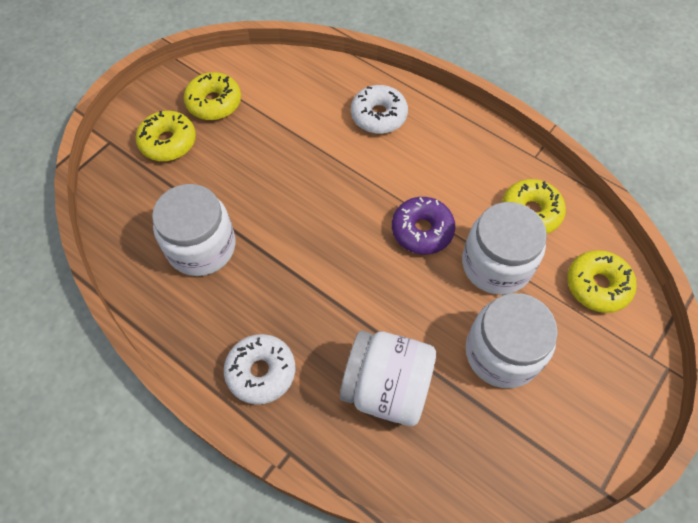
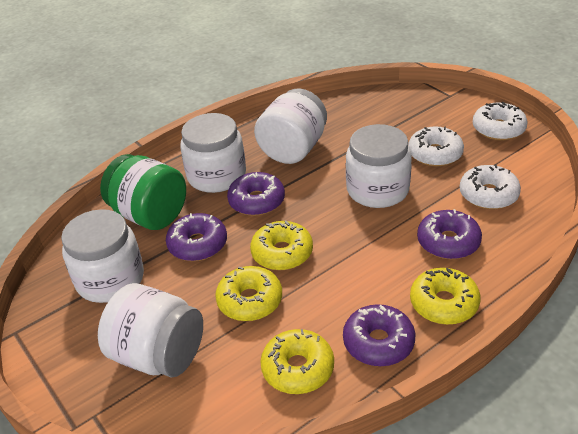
green jar: none = 0 -> [100,154,186,230] = 1
purple donut: [392,197,456,255] = 1 -> [166,213,227,261] [227,172,285,216] [343,304,415,366] [417,209,482,259] = 4
white donut: [224,334,295,405] [351,85,408,134] = 2 -> [408,126,464,167] [460,164,521,209] [473,102,528,141] = 3
white jar: [152,184,236,276] [340,330,436,426] [462,202,547,295] [466,293,558,388] = 4 -> [61,209,144,303] [98,283,203,377] [180,113,246,193] [254,88,327,164] [346,124,412,208] = 5

